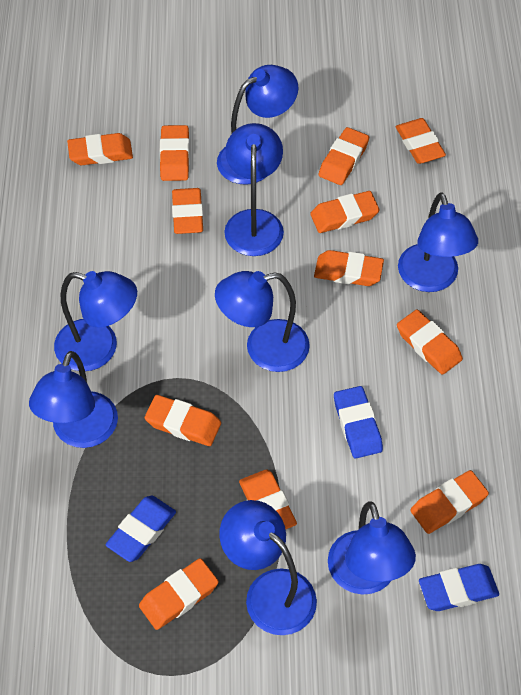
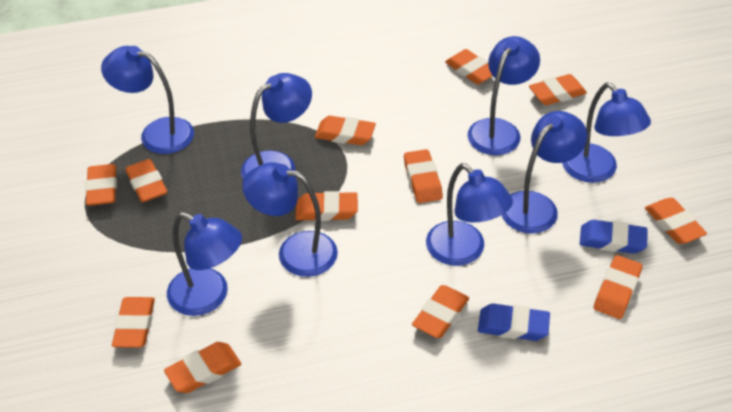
blue eraser: [106,496,176,562] [334,386,383,458] [419,564,499,611] = 3 -> [478,303,550,341] [580,220,648,254] = 2

